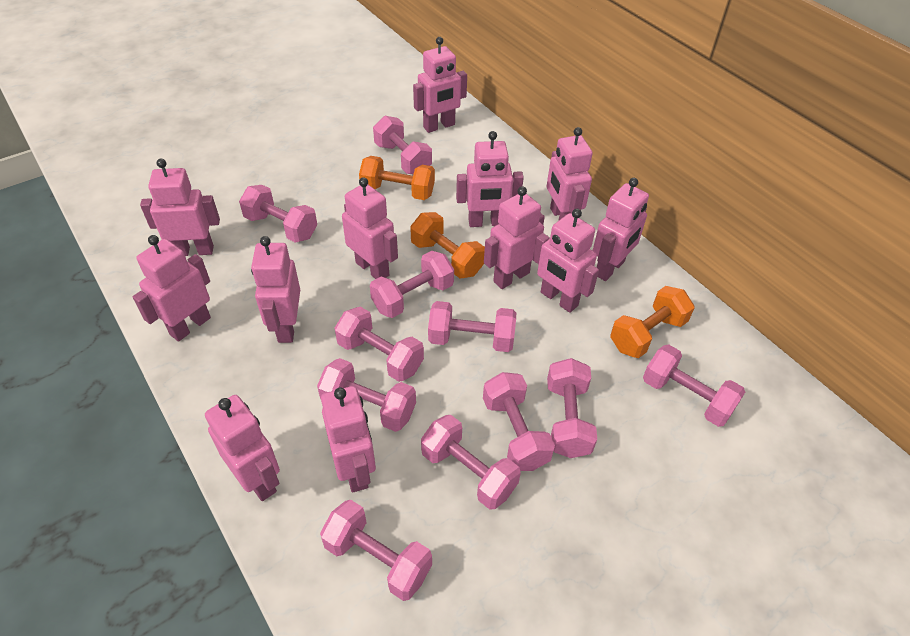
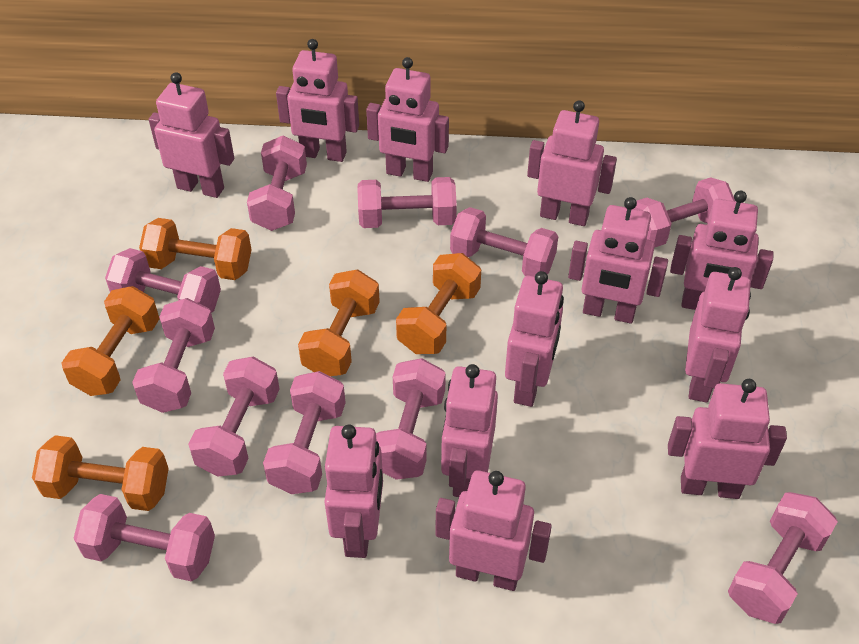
orange dumbbell: [359,156,435,200] [410,212,485,279] [610,286,695,358] = 3 -> [32,435,169,511] [61,286,159,396] [139,218,251,280] [298,269,380,376] [396,253,481,354] = 5

